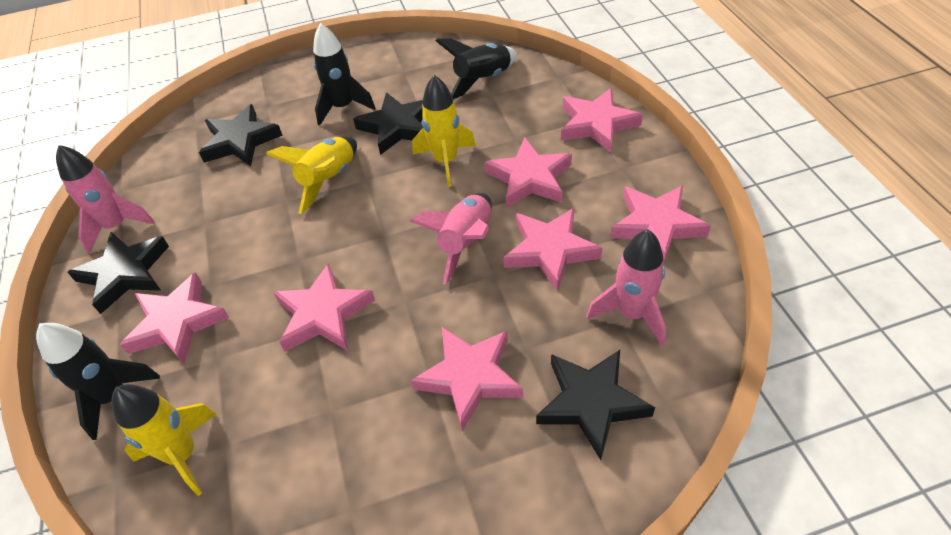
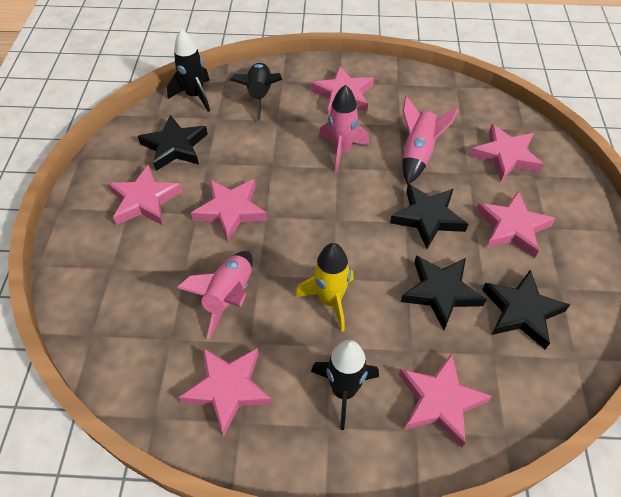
yellow rocket: [111,384,216,496] [266,137,357,214] [412,75,476,187] = 3 -> [295,243,354,332] = 1

